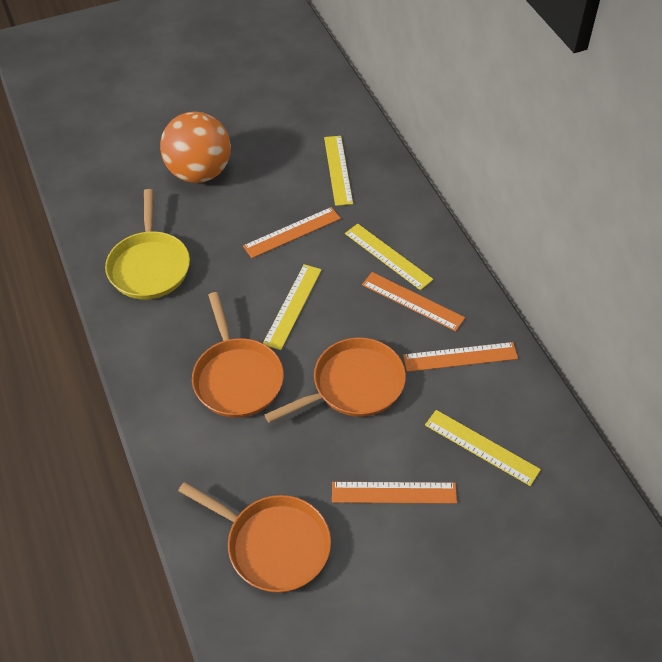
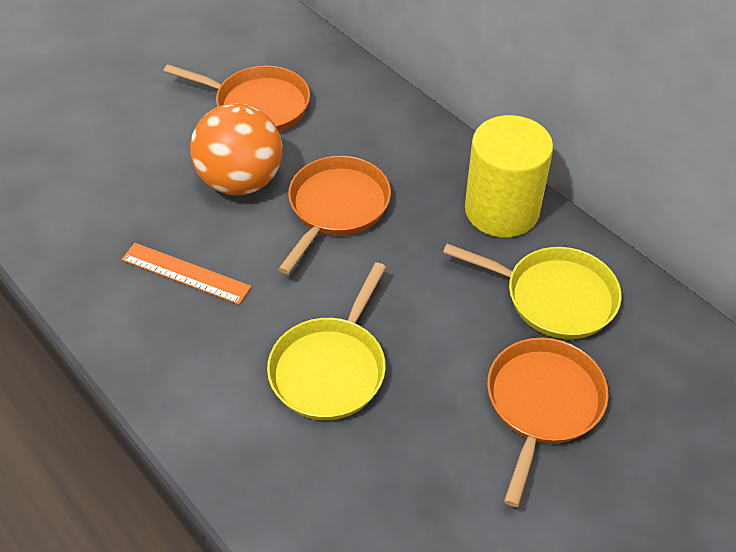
orange ruler: [243,207,341,258] [332,482,457,504] [362,272,465,331] [403,342,518,372] = 4 -> [121,243,251,305] = 1
yellow cylinder: none = 0 -> [465,115,553,238] = 1
yellow pan: [105,189,190,299] = 1 -> [267,262,386,420] [443,244,622,339] = 2
yellow ruler: [263,264,322,350] [324,136,353,206] [345,224,433,290] [425,410,541,486] = 4 -> none = 0

